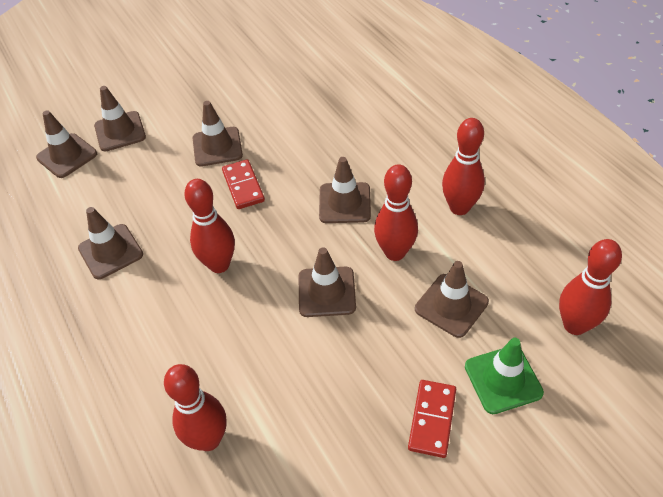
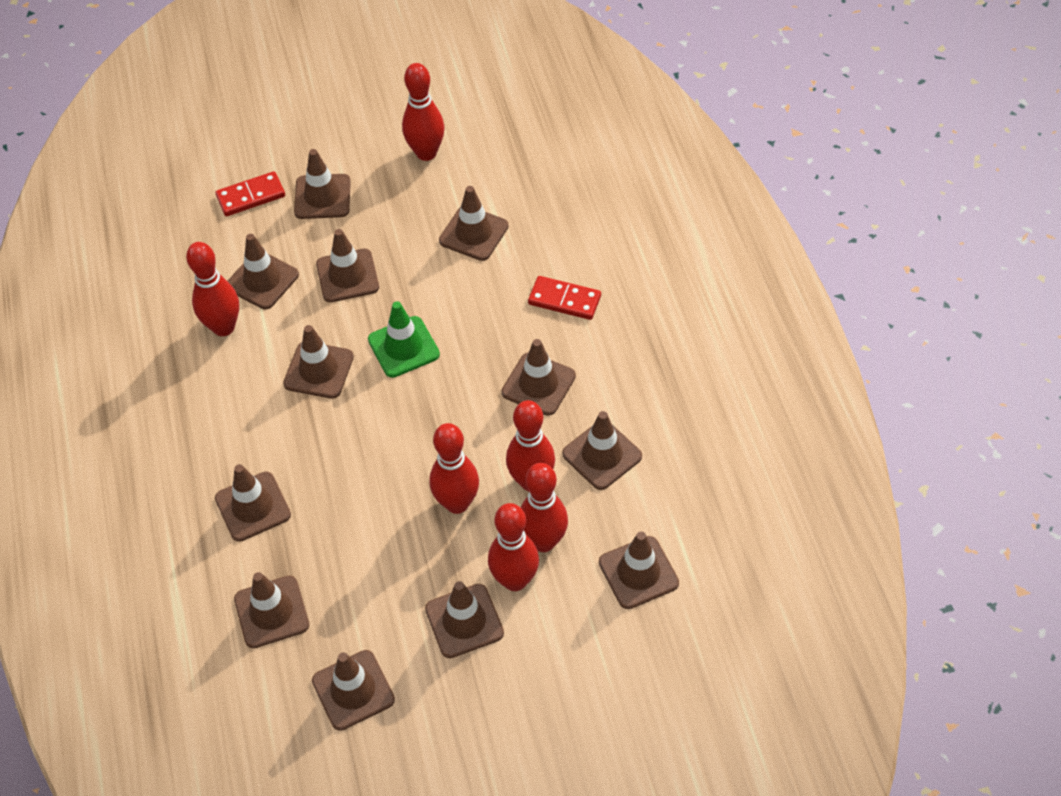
brown traffic cone: [36,110,97,178] [78,207,143,279] [94,86,146,152] [193,101,243,167] [299,247,356,317] [319,157,371,223] [415,261,489,338] = 7 -> [215,464,291,542] [227,234,299,309] [234,572,309,648] [283,325,354,399] [294,149,351,219] [312,650,395,731] [316,229,379,302] [425,581,504,658] [439,186,509,261] [501,339,576,416] [562,411,642,490] [599,532,679,609] = 12
red bowling pin: [164,364,227,451] [184,179,235,273] [374,164,418,261] [442,118,485,215] [559,239,622,335] = 5 -> [186,242,239,336] [402,63,445,161] [429,423,479,514] [488,503,539,591] [506,400,555,491] [520,463,568,552] = 6

